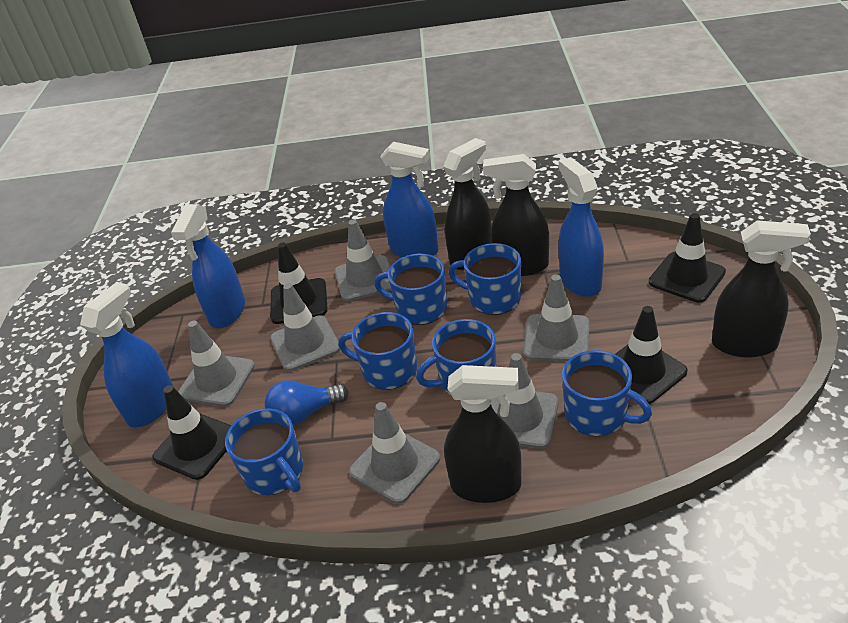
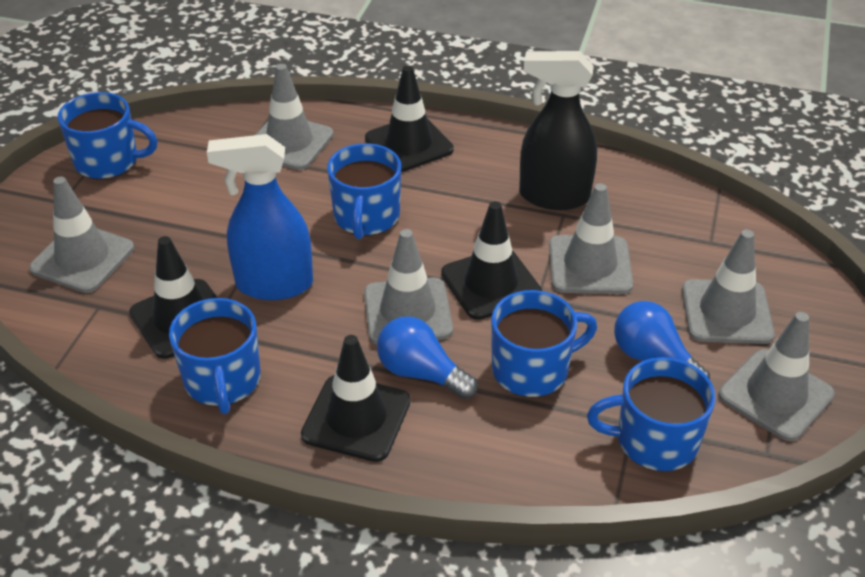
black spray bottle: [443,138,492,270] [444,365,521,503] [483,154,549,276] [712,220,811,358] = 4 -> [519,51,597,210] = 1
blue light bulb: [265,380,349,426] = 1 -> [377,317,478,399] [614,301,710,380] = 2
blue mug: [225,408,303,495] [338,312,417,390] [374,254,447,325] [416,319,496,395] [448,243,521,315] [562,350,652,436] = 6 -> [58,92,158,179] [169,298,260,414] [327,143,401,239] [491,290,597,397] [587,357,716,471] = 5
blue spray bottle: [80,282,174,428] [171,204,245,328] [380,142,439,258] [558,157,604,297] = 4 -> [207,134,313,300] = 1

